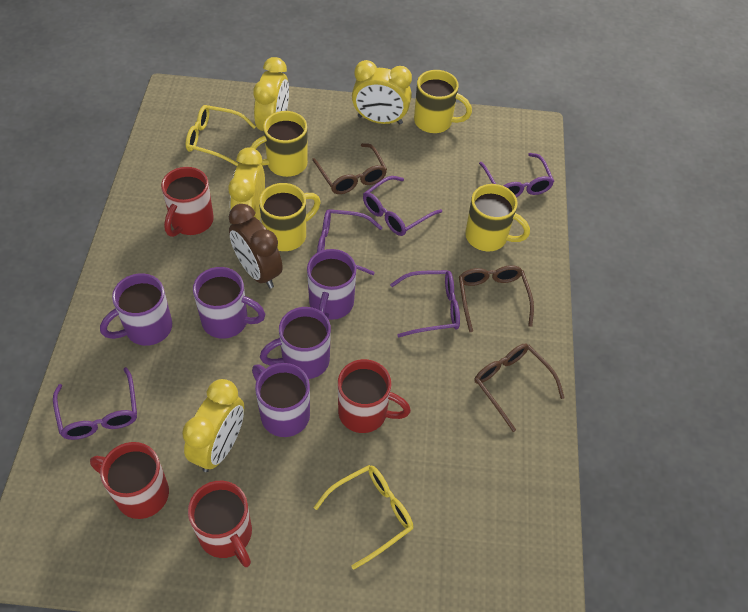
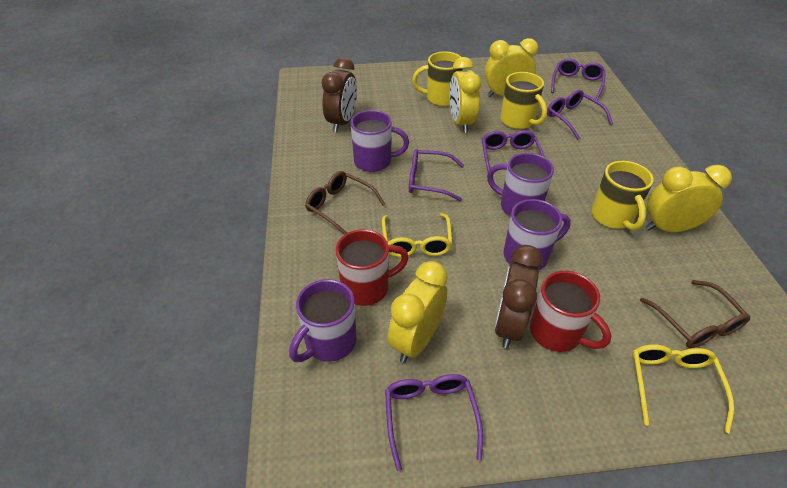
brown clock: [229,204,283,289] = 1 -> [322,57,357,132] [495,245,543,348] = 2
brown glasses: [312,143,387,194] [459,265,534,332] [474,344,565,432] = 3 -> [305,171,386,235] [640,280,750,348] = 2
purple mug: [100,273,172,346] [193,267,265,339] [252,363,310,437] [260,307,331,379] [307,249,356,320] = 5 -> [289,279,357,362] [351,110,409,172] [487,153,554,217] [504,199,571,271] = 4
red mug: [90,442,169,519] [161,167,214,237] [188,481,252,567] [338,359,411,433] = 4 -> [336,229,409,306] [530,271,612,352] = 2
yellow mug: [250,111,308,177] [259,183,321,251] [414,70,472,133] [465,184,530,251] = 4 -> [412,51,463,106] [500,72,547,129] [591,161,654,230] = 3

